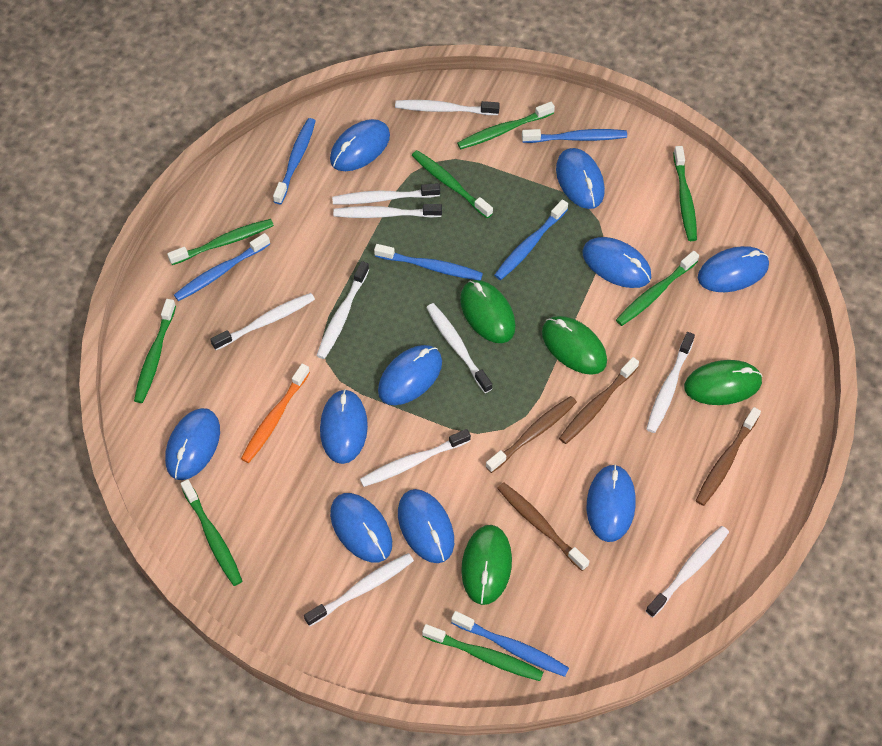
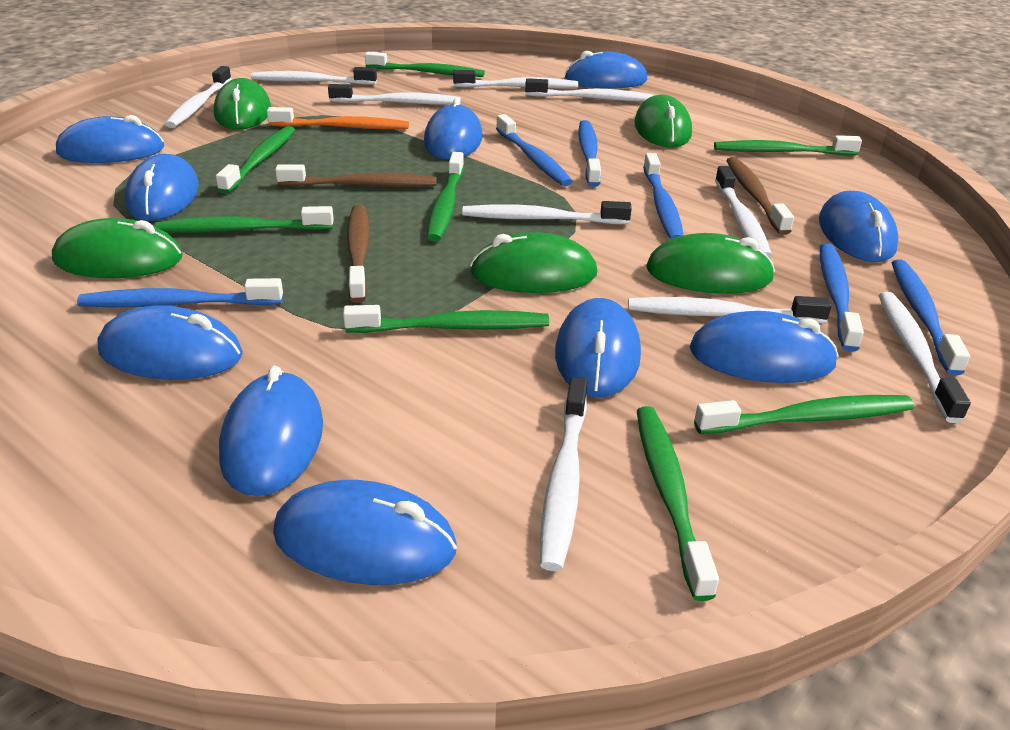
brown toothbrush: [486,396,577,473] [497,482,590,571] [559,357,639,444] [696,407,761,506] = 4 -> [275,164,437,187] [347,205,370,303] [726,157,794,235] = 3
green mouse: [460,280,516,343] [461,525,512,605] [542,316,607,375] [684,360,763,405] = 4 -> [52,218,183,278] [214,78,271,130] [470,232,597,293] [634,94,692,148] [646,233,775,294] = 5

